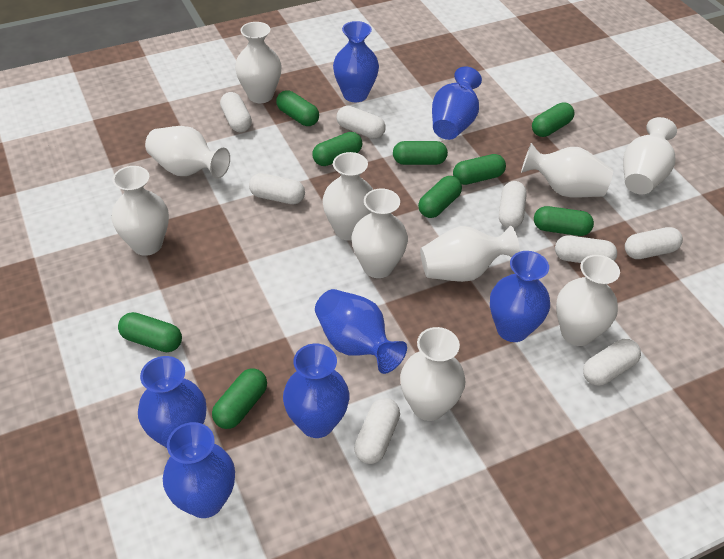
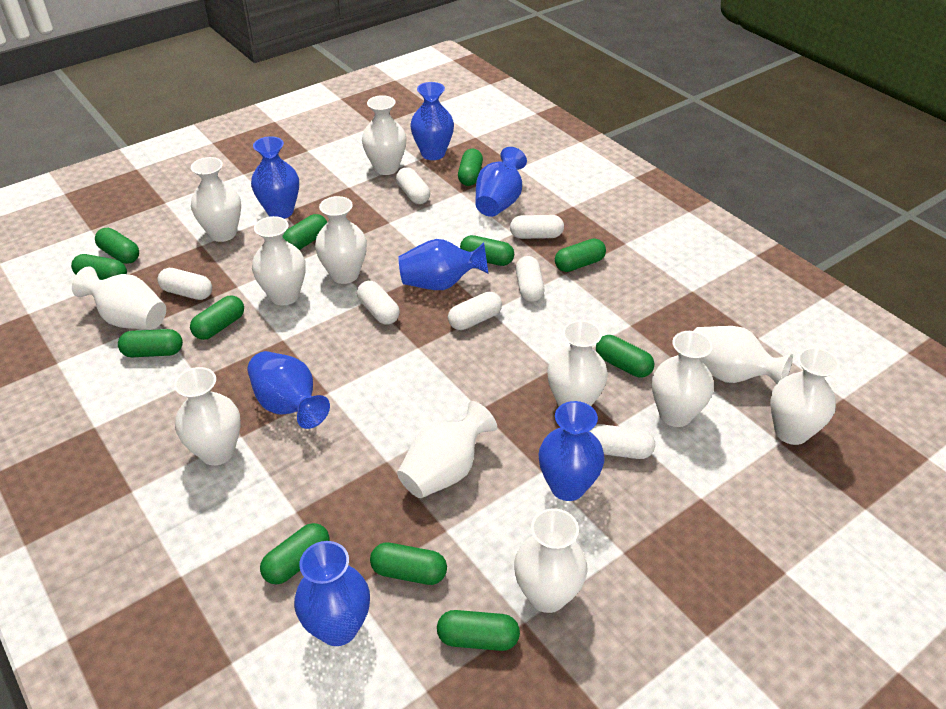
green capsule: [118,312,182,352] [212,368,267,429] [276,90,319,126] [312,132,362,166] [393,141,448,165] [418,176,462,218] [453,154,506,185] [532,102,574,137] [534,206,594,236] = 9 -> [71,254,127,280] [95,228,139,264] [118,329,183,357] [190,296,244,340] [260,523,330,584] [282,214,327,250] [370,542,447,585] [437,610,520,651] [458,149,483,186] [460,235,514,266] [555,238,606,272] [596,335,654,378] = 12
white capsule: [220,92,252,133] [249,173,305,204] [336,106,386,139] [354,398,400,464] [499,181,527,228] [555,236,617,263] [583,339,641,386] [625,227,683,259] = 8 -> [157,268,212,300] [357,281,400,325] [396,167,430,204] [448,292,502,330] [510,215,564,239] [516,256,544,302] [590,424,655,459] = 7
white vase: [112,166,169,256] [145,126,230,179] [235,22,282,103] [322,152,373,241] [352,188,408,278] [400,327,466,421] [420,226,520,282] [521,143,613,197] [556,255,620,346] [623,117,677,194] = 10 -> [72,267,166,330] [174,367,241,465] [191,157,241,242] [252,216,306,306] [315,196,367,284] [362,95,407,175] [397,401,497,498] [514,508,588,613] [547,320,608,406] [652,331,714,427] [694,326,793,384] [770,348,840,445] = 12

